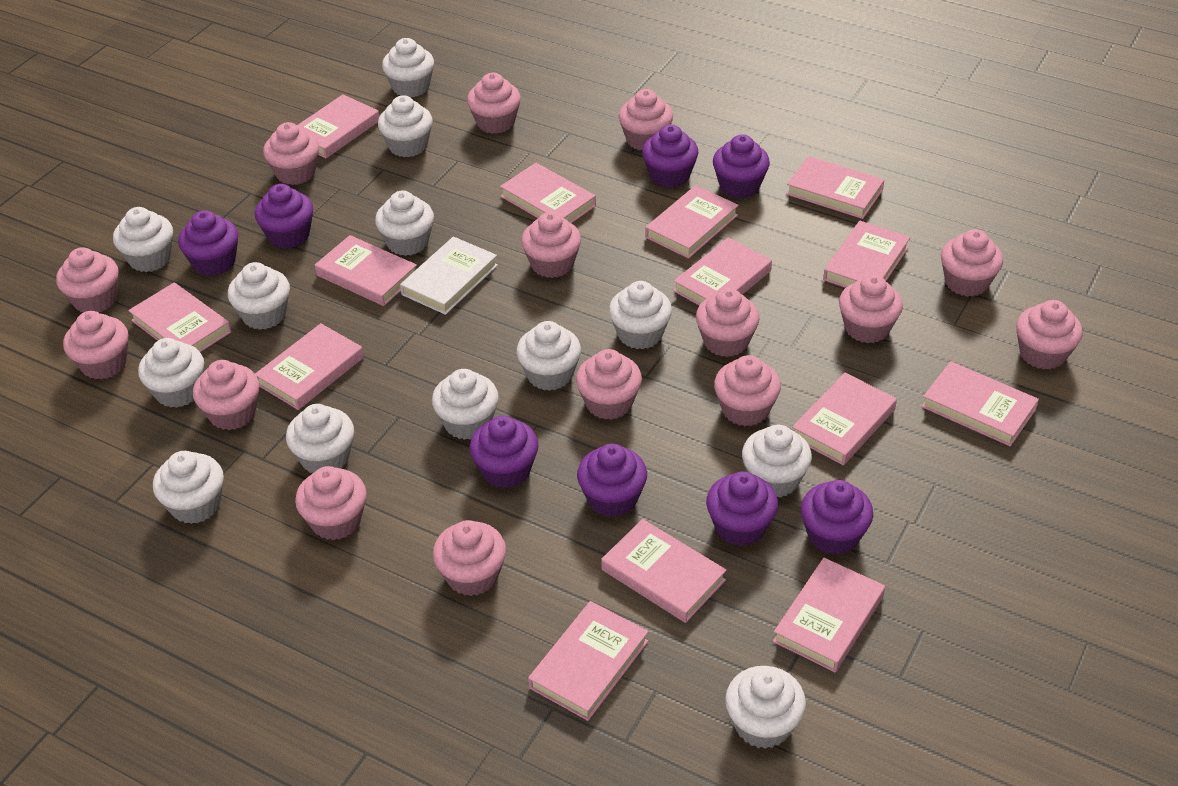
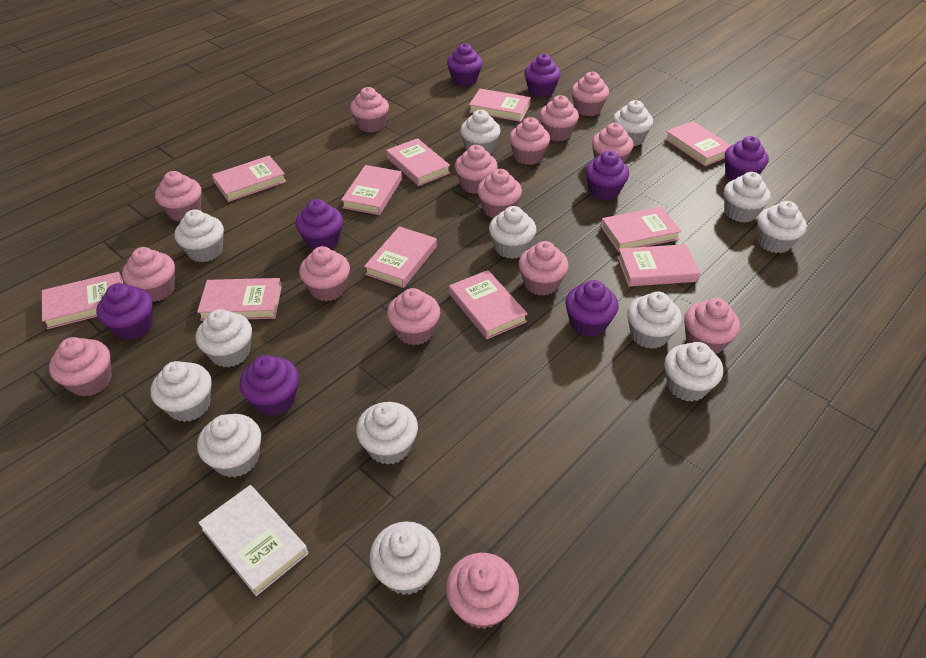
pink book: [128,282,231,352] [255,323,364,410] [297,95,379,159] [315,235,417,306] [500,163,596,223] [528,601,649,721] [601,519,727,623] [645,185,739,259] [673,237,772,306] [773,558,885,672] [786,156,884,219] [792,373,897,465] [823,221,910,288] [921,361,1039,446] = 14 -> [42,272,123,329] [197,278,282,321] [212,156,287,202] [341,165,402,215] [364,226,437,288] [386,138,450,186] [449,270,528,339] [469,89,531,122] [601,207,681,252] [617,244,700,286] [664,121,731,166] = 11

